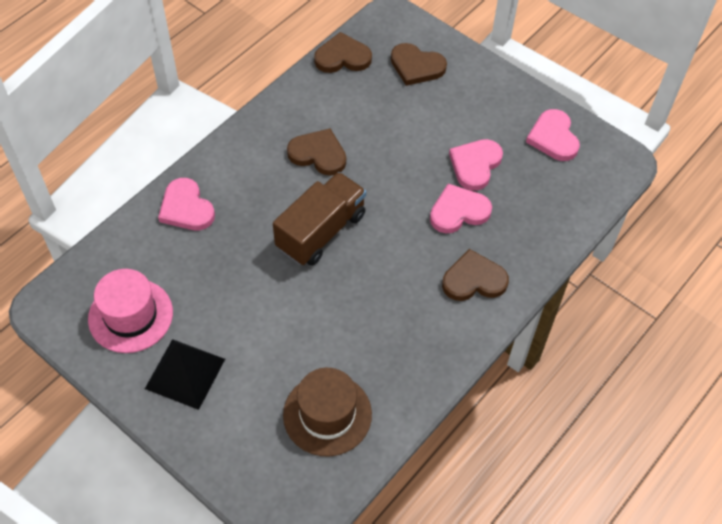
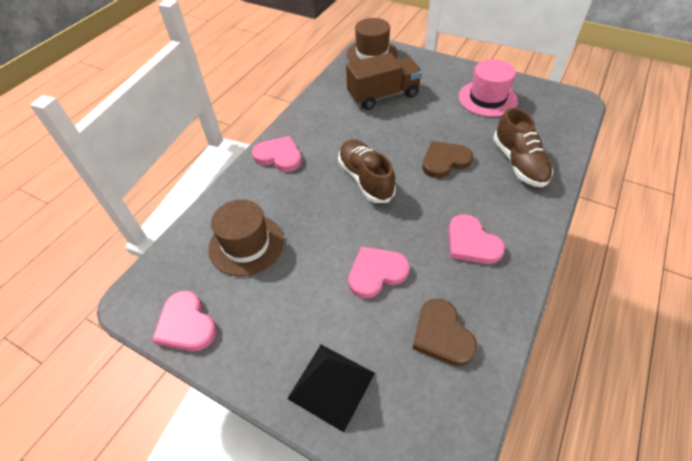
brown hat: [283,368,372,457] = 1 -> [208,199,284,276] [347,18,398,62] = 2
brown heart: [287,128,346,176] [314,32,372,73] [391,43,447,86] [442,249,509,301] = 4 -> [412,298,477,366] [423,141,473,178] = 2
brown shoe: none = 0 -> [338,139,396,203] [493,108,553,187] = 2

